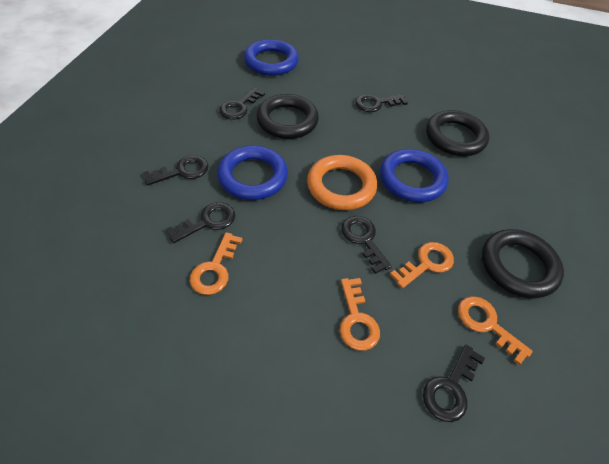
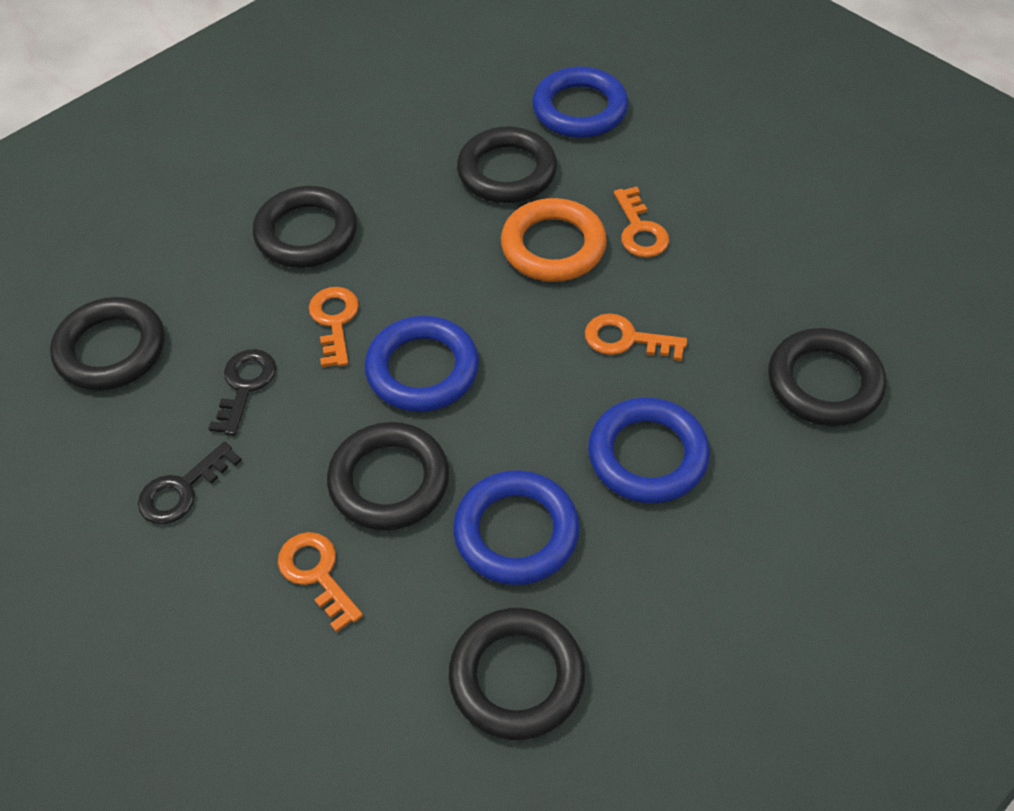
black key: [143,155,209,186] [166,202,235,243] [219,87,265,120] [341,216,392,274] [355,94,408,112] [423,345,485,422] = 6 -> [138,442,242,525] [208,349,276,436] = 2
black ring: [256,94,319,139] [426,110,489,156] [482,229,564,298] = 3 -> [50,297,165,391] [253,186,357,268] [327,422,449,531] [448,608,585,740] [457,126,557,203] [768,328,886,426] = 6
blue ring: [217,145,288,200] [244,39,299,76] [380,149,449,202] = 3 -> [365,316,479,412] [453,470,580,585] [532,67,628,138] [588,397,710,504] = 4

